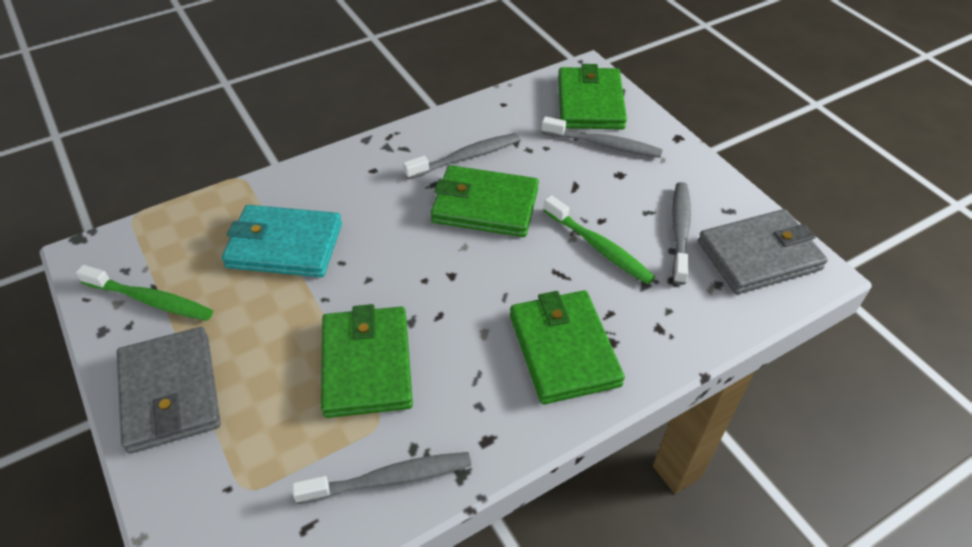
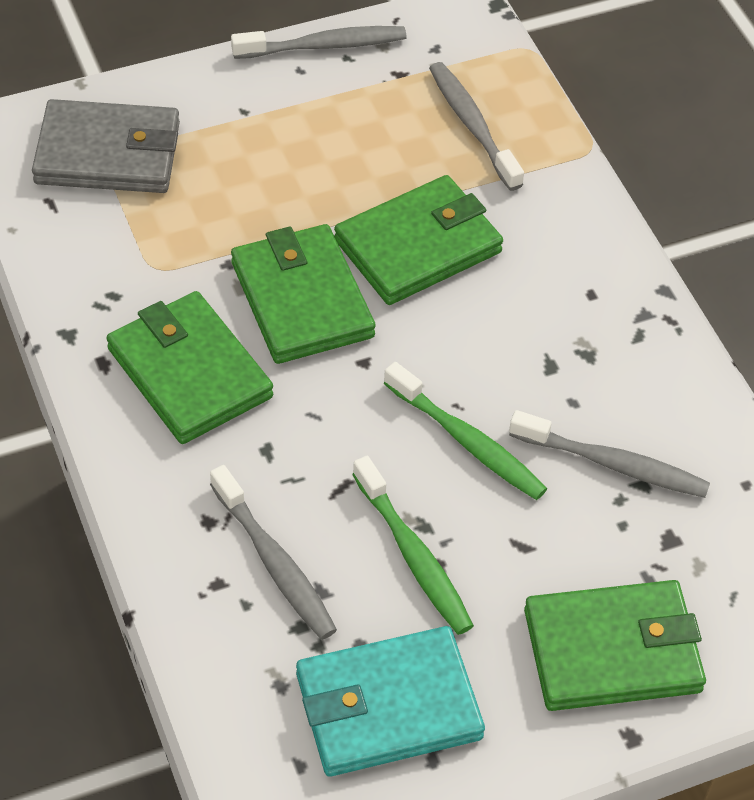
grey wallet: [117,327,221,454] [698,209,828,294] = 2 -> [32,99,180,193] = 1

